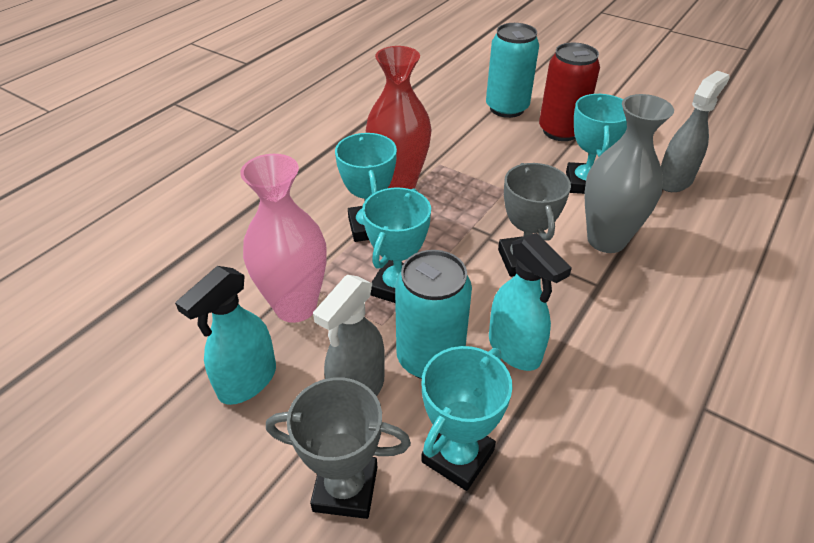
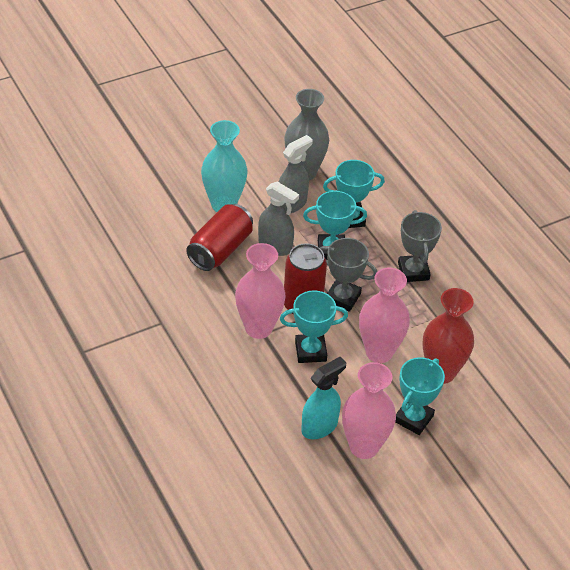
pink vase: [240,154,327,323] = 1 -> [235,243,286,339] [342,362,396,459] [359,268,410,363] = 3
red can: [539,43,600,141] = 1 -> [186,204,253,271] [284,243,327,315] = 2
turquoise can: [395,250,472,379] [486,23,539,118] = 2 -> none = 0
turquoise spray bottle: [175,266,276,405] [489,233,572,371] = 2 -> [301,357,346,439] = 1
turquoise vase: none = 0 -> [201,120,247,212] = 1

